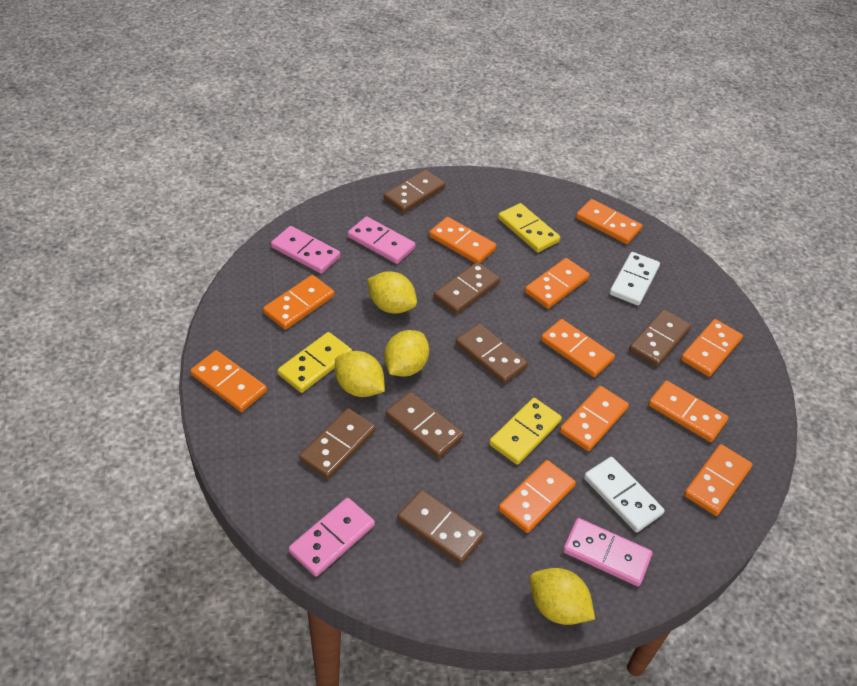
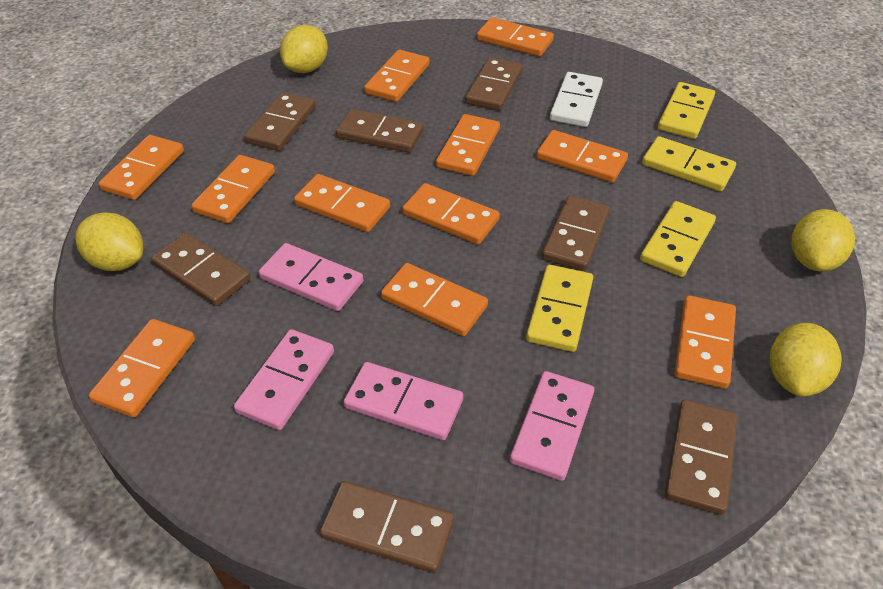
white domino: [584,457,665,532] [610,252,660,306] = 2 -> [550,72,603,127] = 1
yellow domino: [277,332,352,393] [489,398,562,465] [498,203,560,252] = 3 -> [526,265,593,352] [640,201,716,277] [642,136,736,191] [658,82,715,139] = 4

